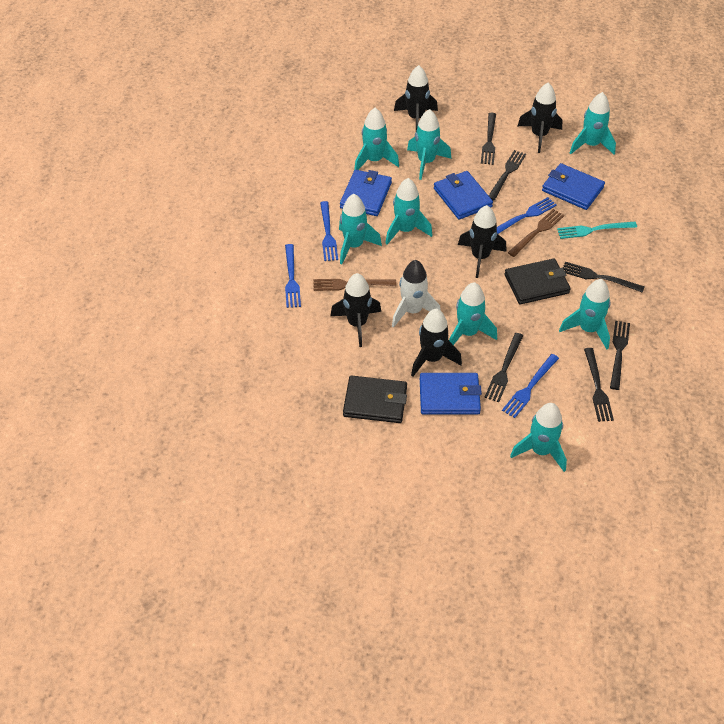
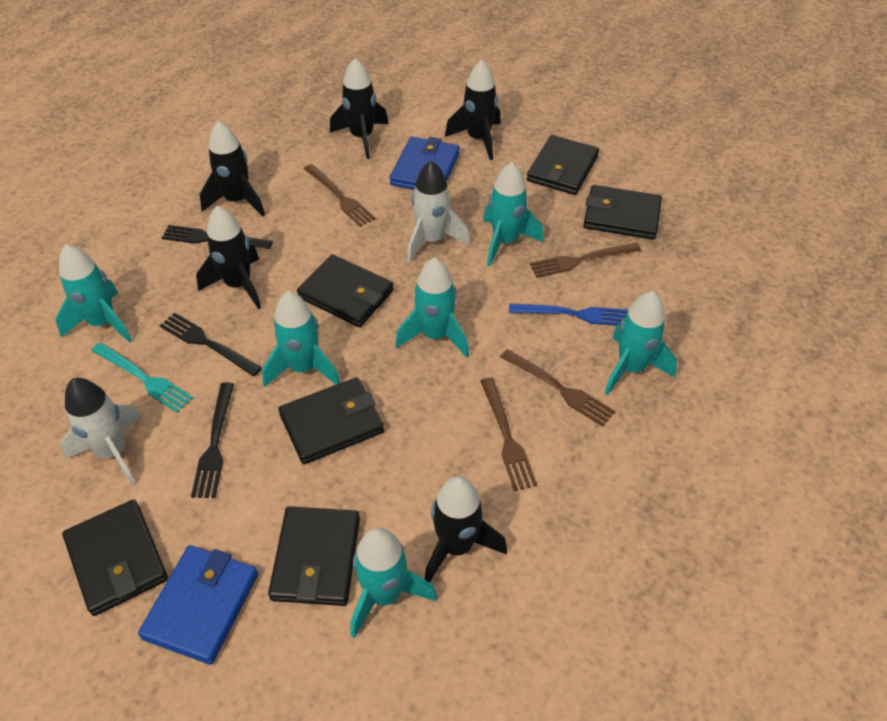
black fork: [481,113,496,165] [484,333,523,402] [489,150,526,201] [563,262,645,293] [584,348,614,422] [610,321,630,390] = 6 -> [159,313,262,376] [162,225,273,249] [191,382,234,498] = 3
black wallet: [343,375,407,423] [505,258,571,304] = 2 -> [62,500,168,616] [268,506,360,606] [278,377,384,464] [297,254,394,327] [527,135,599,195] [583,185,662,239] = 6
blue fork: [285,244,301,308] [320,201,338,261] [497,197,557,234] [502,354,559,418] = 4 -> [509,303,628,326] = 1
blue wallet: [340,170,392,216] [420,373,482,415] [434,171,493,220] [542,163,605,210] = 4 -> [138,545,258,664] [390,137,460,190] = 2
brown fork: [313,279,396,291] [508,209,564,257] = 2 -> [304,164,376,227] [480,377,537,491] [500,349,615,426] [530,243,641,278] = 4
turquoise rocket: [339,194,382,264] [354,108,399,170] [385,178,433,244] [407,109,451,180] [449,282,497,345] [510,403,567,472] [559,279,610,349] [570,92,616,155] = 8 -> [55,244,133,343] [262,291,340,387] [351,527,437,638] [395,257,469,357] [483,162,544,266] [605,291,677,395] = 6
white rocket: [392,260,441,328] = 1 -> [61,378,142,485] [407,161,470,263] = 2

